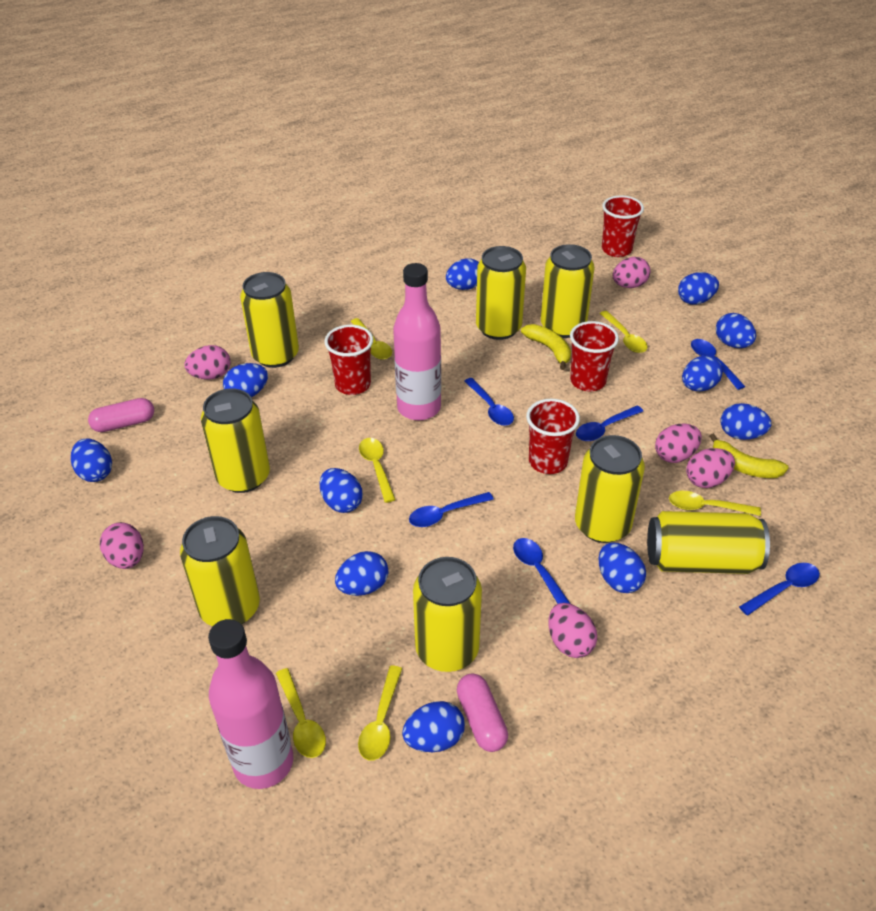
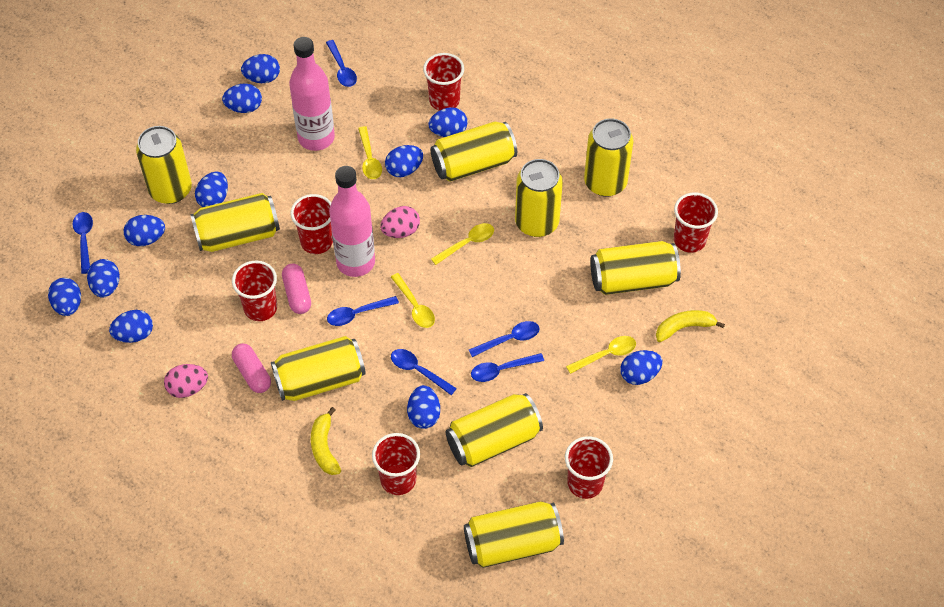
pink egg: [100,522,144,569] [184,345,231,379] [548,603,597,658] [613,257,650,288] [655,424,702,463] [686,448,735,488] = 6 -> [164,364,208,398] [380,206,420,238] = 2
red cup: [324,325,373,395] [526,399,580,474] [570,321,619,392] [602,195,644,257] = 4 -> [232,261,277,321] [290,194,333,254] [372,433,420,495] [423,53,464,111] [565,436,613,499] [674,193,718,253] = 6
yellow can: [180,516,260,626] [201,389,270,493] [240,272,299,368] [413,557,482,672] [476,246,526,340] [541,244,595,338] [575,435,645,543] [647,511,770,574] = 8 -> [136,126,192,204] [190,193,280,252] [271,336,366,401] [431,122,517,182] [446,393,543,467] [464,501,564,568] [515,159,563,237] [584,118,634,197] [590,241,681,295] = 9
yellow spoon: [276,668,326,758] [350,318,392,360] [358,666,402,761] [359,438,396,503] [600,311,648,353] [669,491,761,516] = 6 -> [358,126,382,179] [391,273,435,328] [431,223,494,265] [566,336,636,374] = 4

